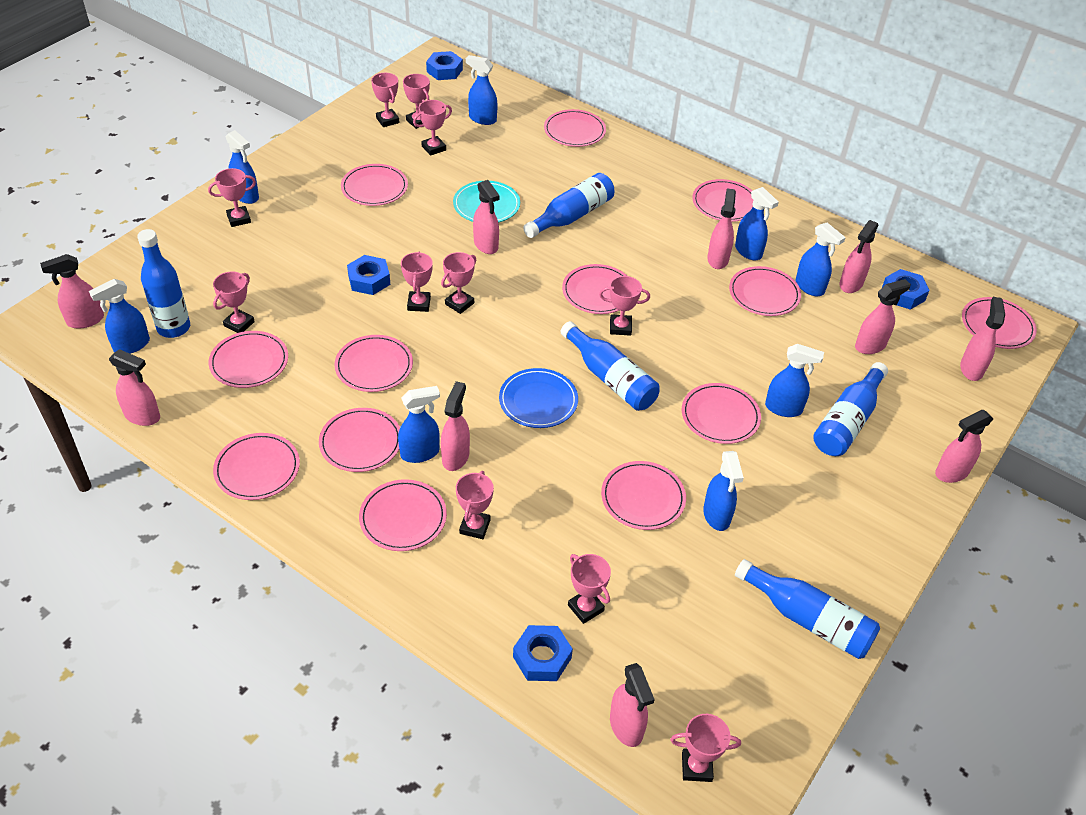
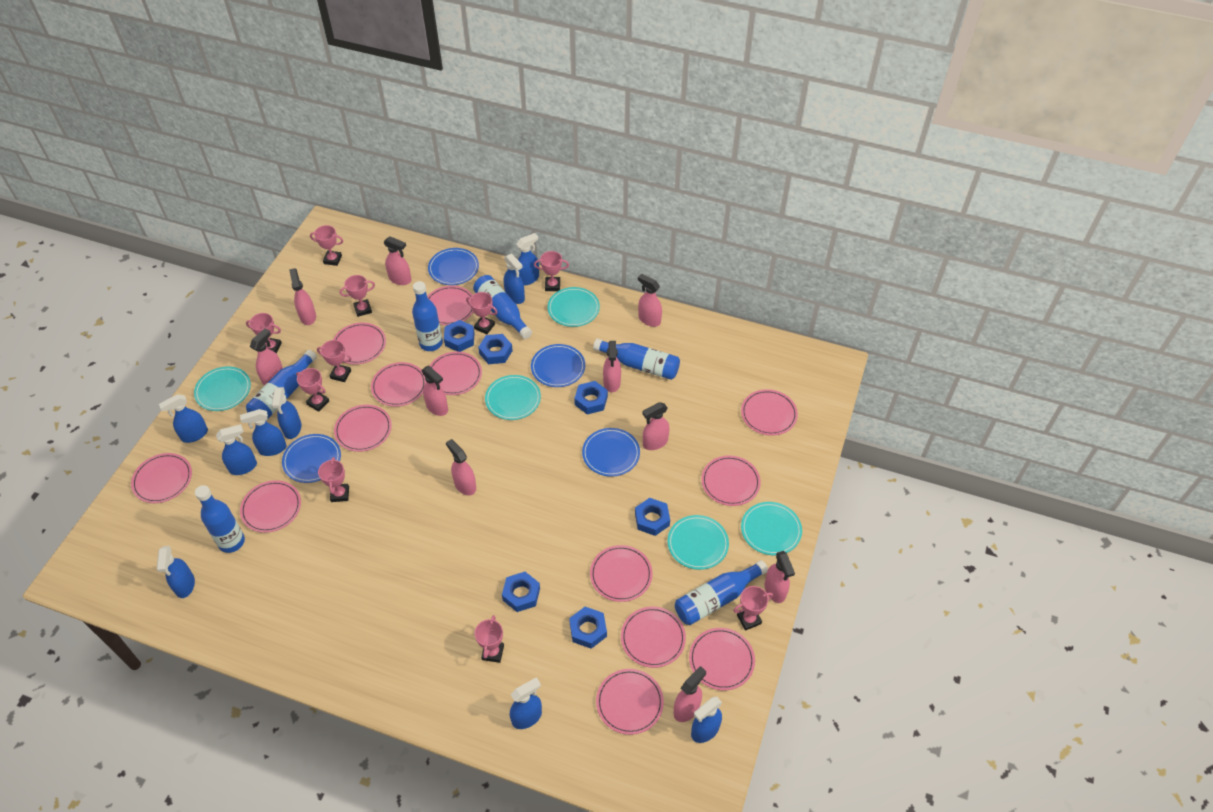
blue bottle: [137,229,190,338] [523,173,614,238] [561,321,660,411] [735,559,880,659] [813,362,888,456] = 5 -> [195,485,245,553] [246,350,317,421] [412,281,443,351] [473,275,532,339] [593,339,680,380] [675,560,768,625] = 6
blue nut: [347,255,390,295] [426,51,463,80] [513,625,573,681] [882,269,930,310] = 4 -> [444,320,475,352] [478,334,513,364] [502,572,540,612] [569,607,607,649] [574,381,608,414] [635,498,670,536] = 6
blue plate: [499,368,578,428] = 1 -> [282,434,341,483] [428,248,479,285] [531,344,585,387] [582,428,640,477] = 4
blue spray bottle: [89,279,150,354] [226,130,259,204] [398,386,440,463] [466,55,497,125] [703,451,744,531] [735,187,779,260] [765,344,824,417] [796,222,846,296] = 8 -> [157,546,195,598] [159,394,208,443] [216,424,257,475] [240,409,286,456] [272,387,302,439] [504,253,525,304] [510,677,542,729] [516,233,539,286] [691,697,722,743] = 9
pink trophy: [208,168,256,227] [213,272,255,333] [371,73,400,127] [401,251,433,312] [403,74,430,129] [413,100,452,156] [441,252,476,314] [456,471,494,539] [568,554,611,624] [599,276,650,336] [670,714,741,782] = 11 -> [246,313,282,353] [296,368,329,412] [310,225,343,266] [317,340,352,382] [318,457,349,502] [339,275,375,317] [466,292,498,334] [474,615,504,663] [534,251,569,291] [733,586,773,631] = 10
turquoise plate: [453,181,520,223] = 1 -> [194,366,251,411] [485,375,541,420] [548,287,600,327] [667,515,729,570] [741,502,802,555] = 5

